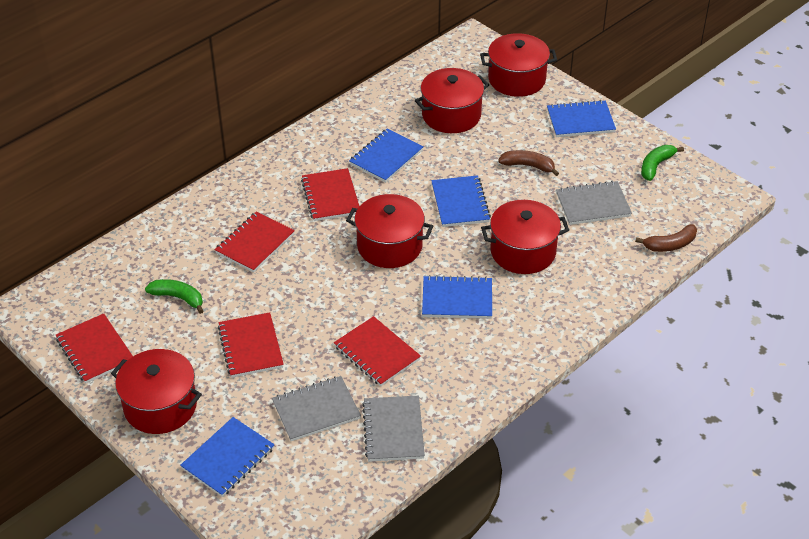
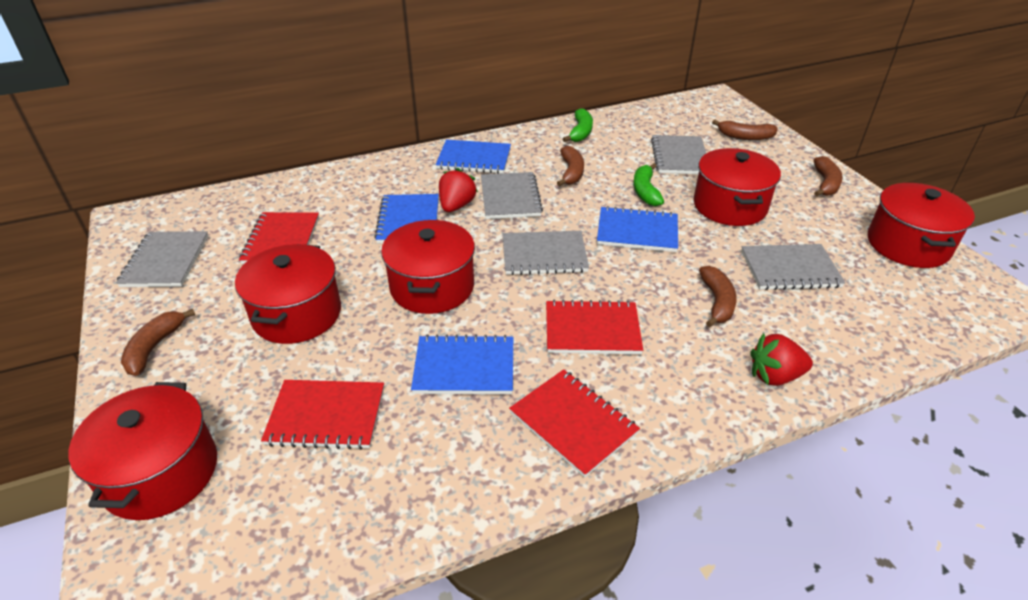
blue notebook: [180,417,275,497] [349,128,424,183] [422,275,492,319] [431,175,491,227] [547,100,616,137] = 5 -> [374,194,439,243] [411,334,513,394] [436,139,511,174] [597,206,678,252] = 4
brown banana: [498,150,559,176] [635,224,697,252] = 2 -> [121,309,195,376] [557,146,584,186] [699,266,737,327] [712,120,778,140] [814,156,843,196] = 5
grey notebook: [272,376,361,441] [362,396,425,462] [556,181,632,225] = 3 -> [116,231,208,287] [481,172,543,219] [503,231,589,275] [651,135,706,174] [741,244,846,290] = 5
red notebook: [56,313,133,383] [215,211,295,272] [218,312,284,378] [301,168,359,221] [334,316,421,386] = 5 -> [239,212,319,264] [261,380,384,450] [509,369,640,478] [546,300,643,354] = 4
red strawberry: none = 0 -> [439,168,478,212] [750,333,813,386] = 2

